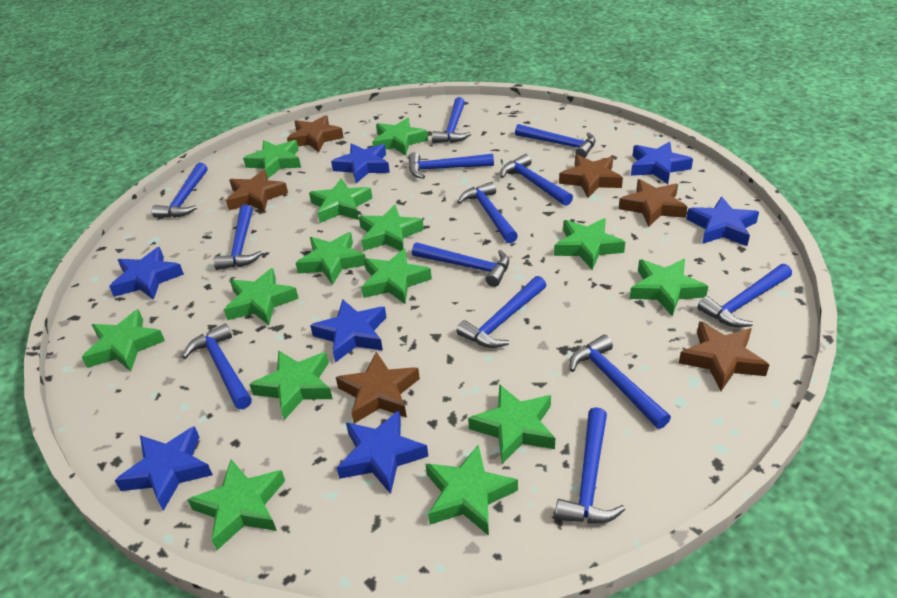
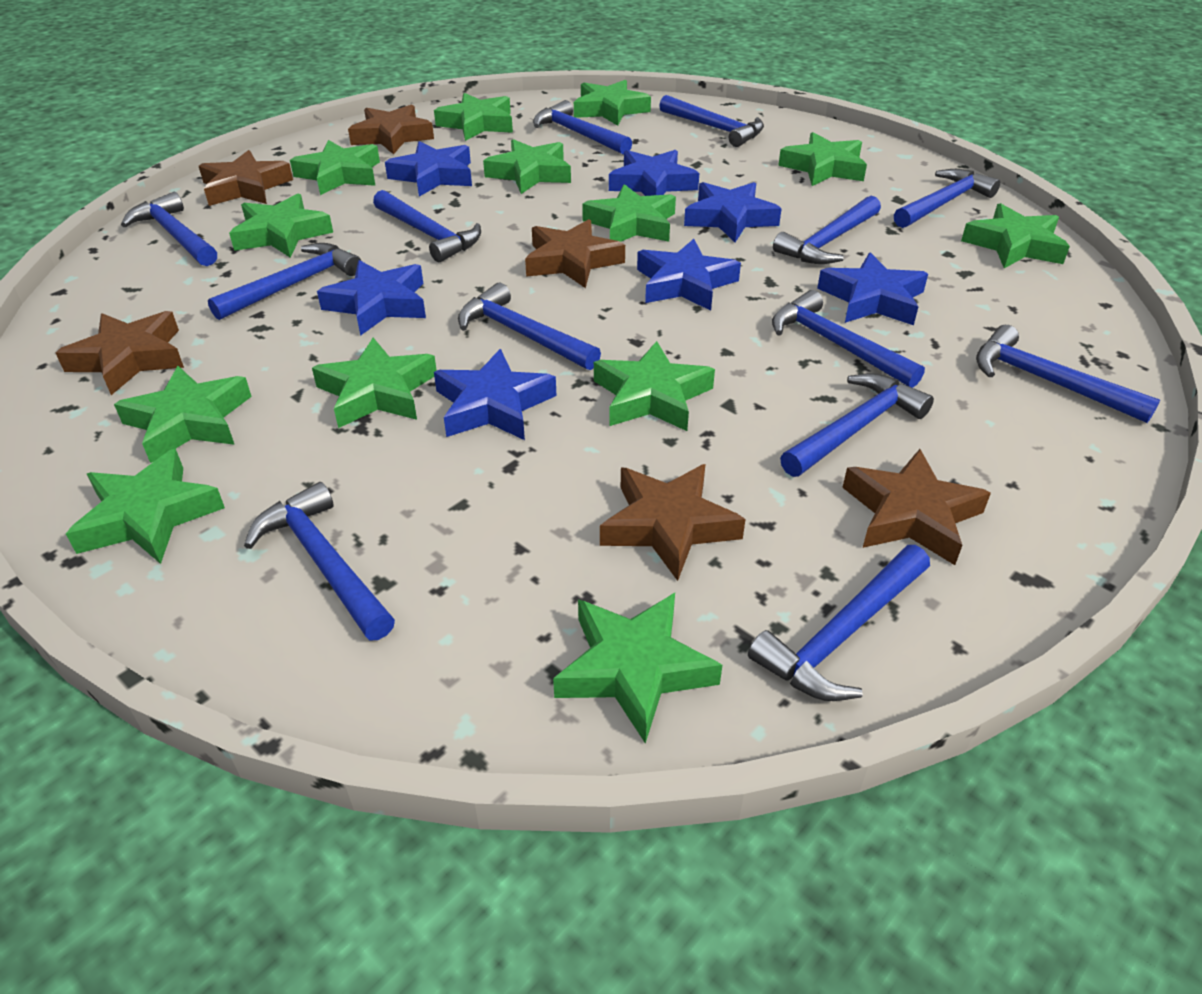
green star: [82,309,165,372] [187,459,285,550] [224,268,299,325] [243,140,301,178] [249,350,333,420] [296,232,366,285] [309,178,372,223] [359,205,424,251] [361,249,432,304] [372,118,428,156] [426,444,518,536] [468,384,555,464] [554,218,625,270] [630,259,708,317] = 14 -> [66,448,225,564] [114,366,252,463] [229,194,333,258] [290,140,380,195] [312,338,437,428] [434,93,513,141] [483,139,571,194] [553,593,722,744] [574,80,651,126] [582,184,676,242] [594,341,715,431] [778,132,867,186] [961,203,1070,268] = 13

